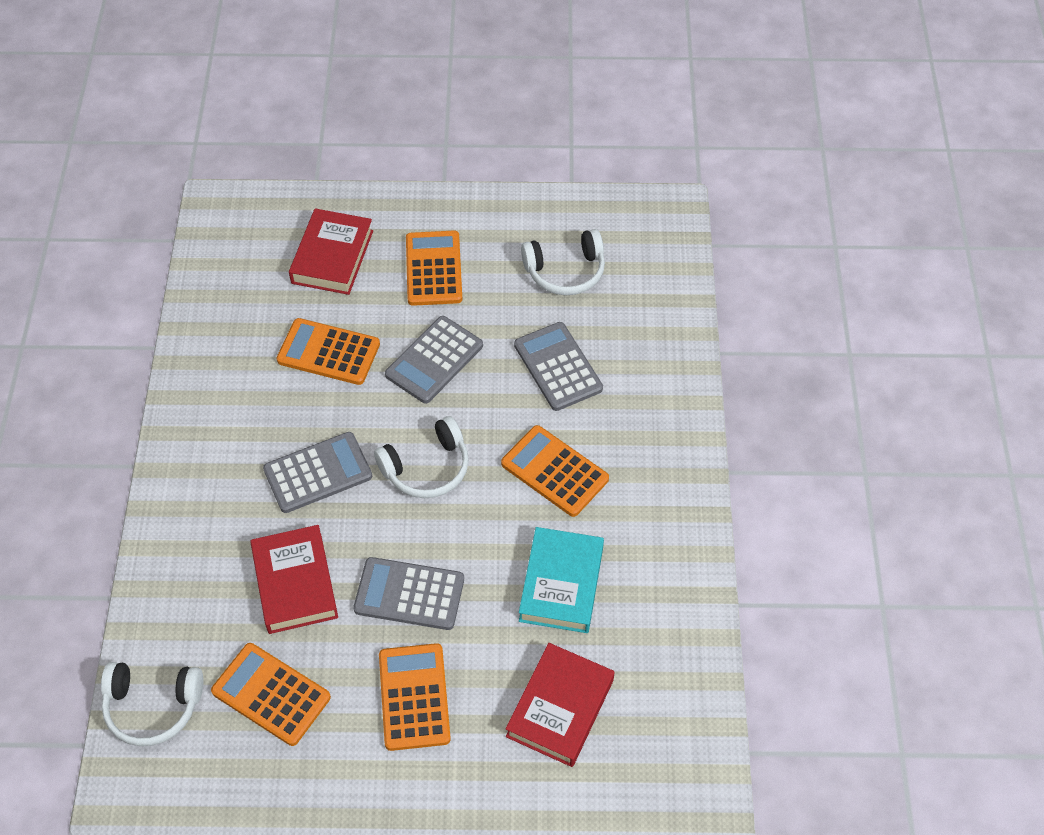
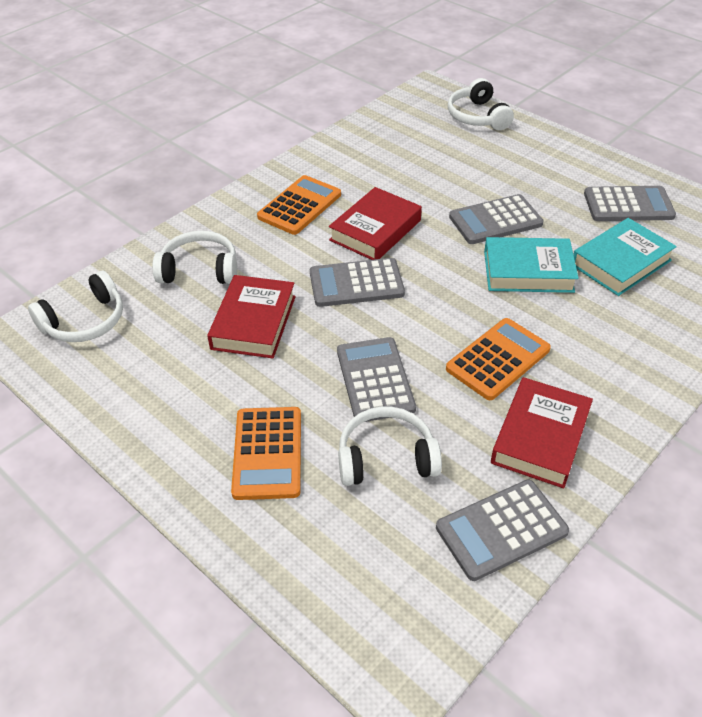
grey calculator: [263,432,372,513] [353,557,464,630] [385,316,483,404] [514,322,603,411] = 4 -> [310,258,405,307] [337,337,416,422] [436,479,569,581] [449,194,544,244] [584,186,676,221] = 5
orange calculator: [211,643,331,746] [277,318,380,385] [379,643,451,751] [406,231,462,306] [501,425,609,517] = 5 -> [231,407,301,500] [257,175,341,235] [446,318,551,400] = 3
turquoise book: [519,527,604,633] = 1 -> [484,237,579,293] [573,218,677,296] = 2
white headphones: [101,662,203,746] [374,416,469,498] [521,229,605,295] = 3 -> [28,271,123,342] [152,230,237,284] [338,407,442,486] [448,78,514,130] = 4

